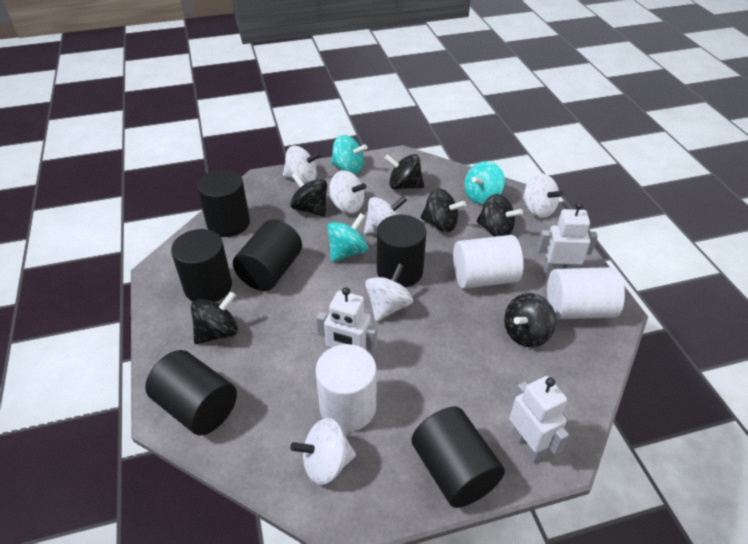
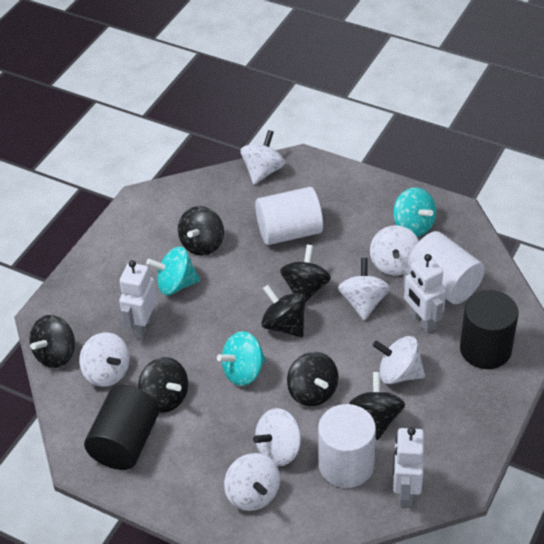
black cylinder: [145,350,237,436] [171,229,232,302] [197,169,250,237] [233,219,302,291] [377,215,426,287] [411,407,505,508] = 6 -> [84,385,159,470] [460,290,519,369] = 2
black spinning top: [191,292,238,344] [290,172,327,217] [384,154,424,190] [421,188,466,233] [477,194,523,237] [504,293,556,347] = 6 -> [29,315,75,368] [138,357,188,413] [178,206,224,256] [261,285,306,337] [280,245,331,302] [287,352,338,406] [349,372,405,440] = 7
white spinning top: [283,146,321,184] [290,418,356,485] [329,171,367,214] [364,196,407,234] [365,263,413,322] [523,173,563,218] = 6 -> [79,332,130,387] [224,453,280,511] [240,130,285,185] [253,408,301,466] [338,258,390,320] [370,225,419,276] [373,336,425,384] = 7

